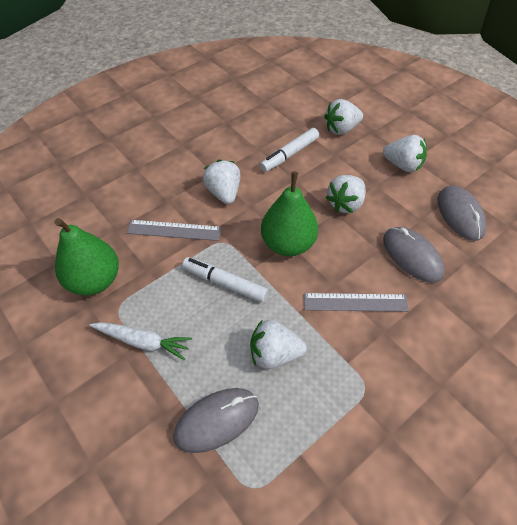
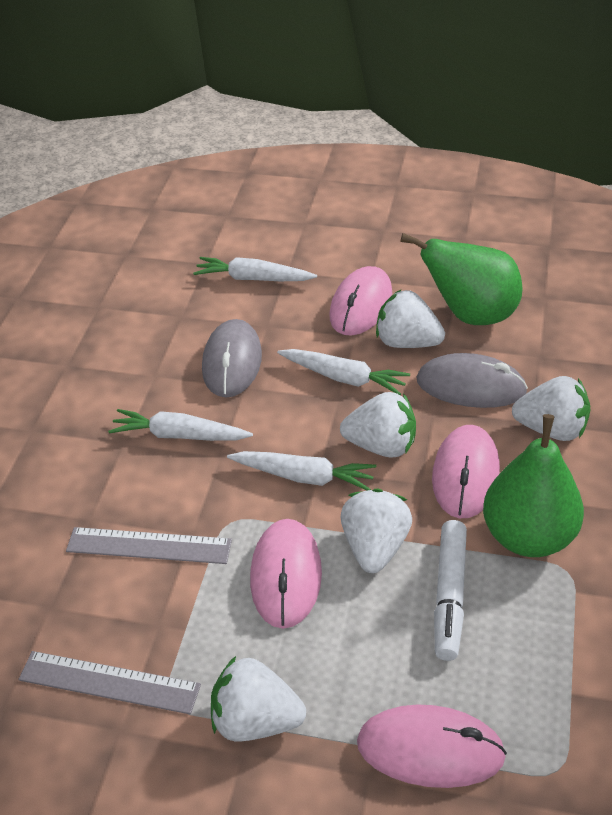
grey mouse: [173,388,259,453] [383,227,445,283] [438,186,487,241] = 3 -> [202,319,262,397] [417,353,528,408] = 2
pink mouse: none = 0 -> [250,519,322,629] [329,266,392,336] [357,705,507,788] [432,425,500,518] = 4
white carrot: [89,322,192,360] = 1 -> [108,409,253,441] [193,257,317,281] [227,451,376,490] [277,349,410,395] = 4
white marker: [182,257,268,303] [260,128,319,172] = 2 -> [434,520,467,661] = 1

